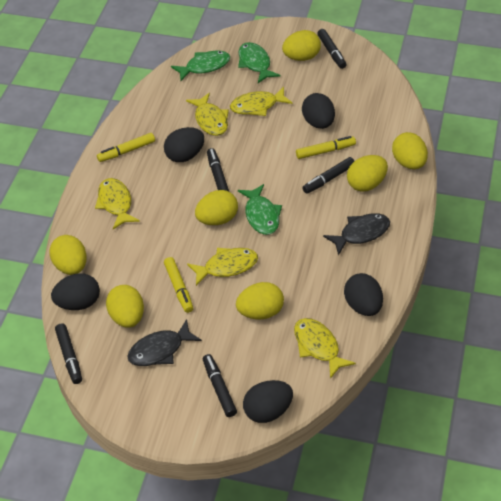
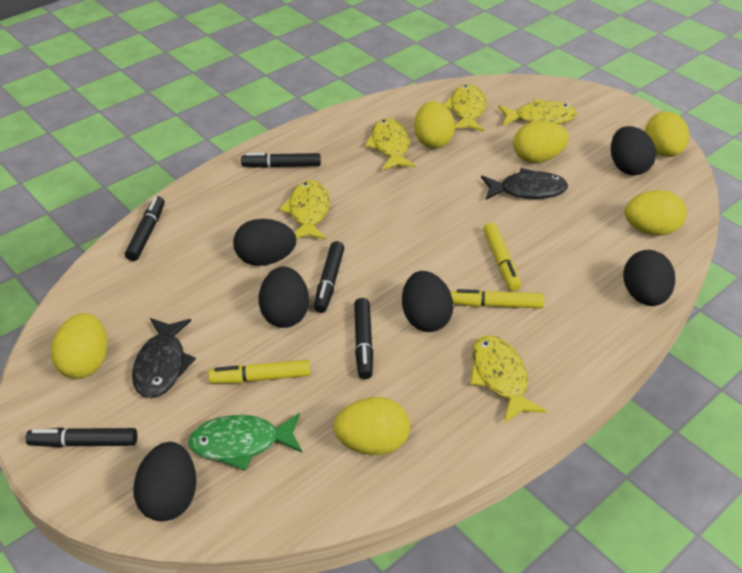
black egg: [51,273,100,310] [164,127,204,162] [243,380,293,423] [302,93,335,129] [344,273,383,316] = 5 -> [133,442,196,521] [233,219,296,266] [259,267,309,328] [402,271,453,332] [611,126,656,175] [623,250,675,306] = 6
green fish: [171,51,230,81] [238,42,281,83] [238,184,282,235] = 3 -> [188,413,302,471] = 1
yellow egg: [49,235,87,275] [106,285,144,328] [195,190,238,225] [236,282,284,319] [282,30,321,61] [347,155,388,191] [392,132,428,169] = 7 -> [51,313,107,379] [333,397,410,455] [414,101,455,149] [513,121,569,163] [625,190,687,236] [645,112,689,157] = 6

